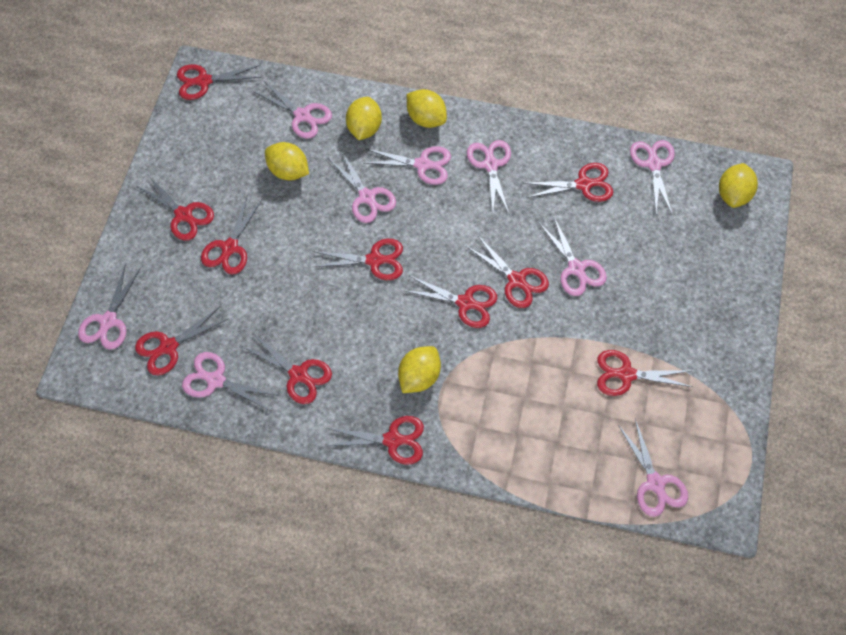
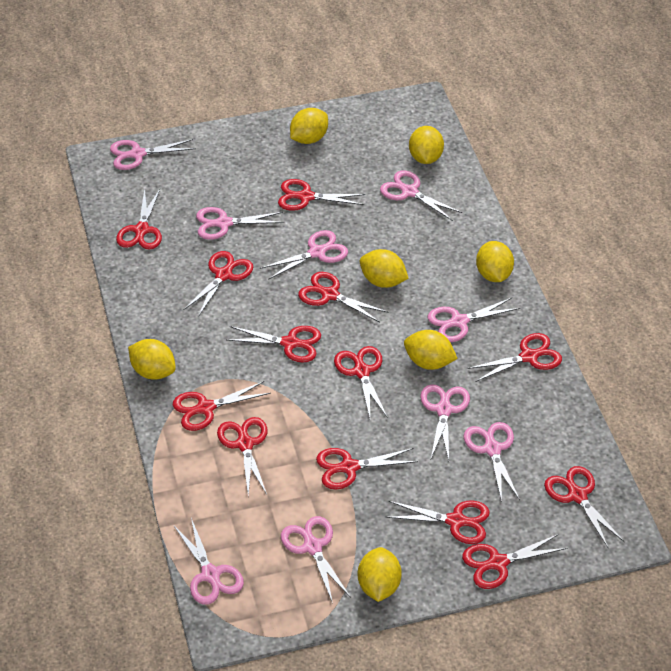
red scissors: [135,307,228,375] [136,174,214,241] [177,64,262,100] [201,196,262,274] [243,333,332,404] [313,239,403,280] [327,416,424,464] [403,276,498,328] [466,235,549,308] [524,163,613,202] [597,350,693,396] = 11 -> [116,188,162,249] [173,381,271,431] [184,251,253,317] [217,417,267,496] [227,326,321,363] [278,179,366,211] [298,272,389,322] [316,448,418,490] [334,346,388,418] [385,501,490,544] [462,534,567,589] [467,333,562,382] [544,466,625,547] = 13
yellow lemon: [265,142,309,181] [346,97,382,140] [398,346,441,393] [407,89,447,128] [719,163,758,208] = 5 -> [128,339,176,380] [290,108,328,144] [358,547,402,602] [360,249,409,288] [404,330,458,370] [409,126,444,164] [476,241,514,282] = 7

